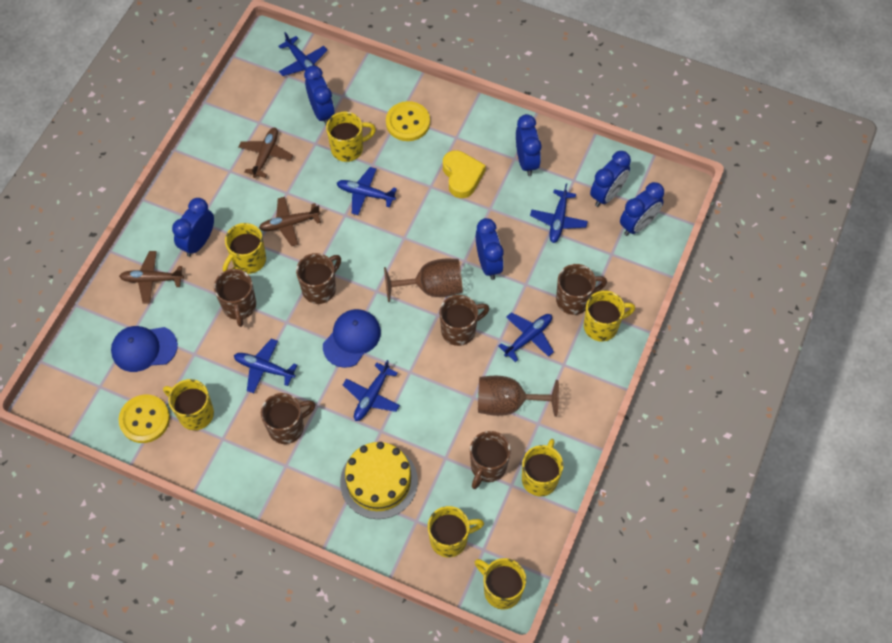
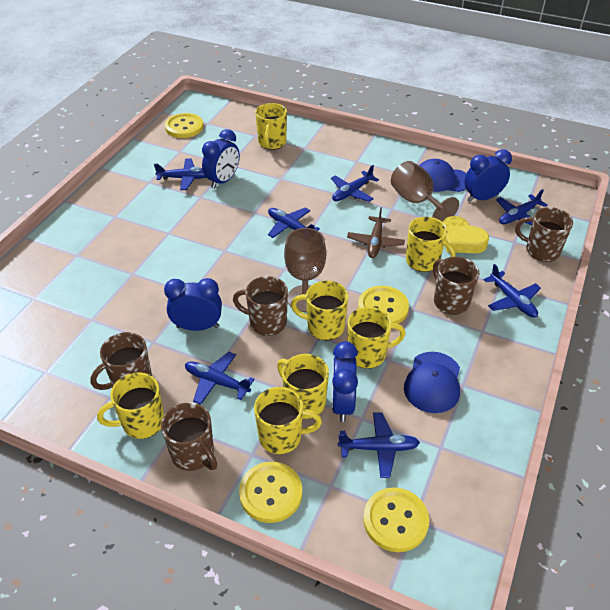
blue clock: [172,198,214,257] [304,66,335,124] [476,218,504,280] [516,114,542,176] [590,151,631,207] [620,182,664,236] = 6 -> [164,278,222,331] [202,129,240,189] [332,341,358,422] [464,149,512,202] = 4
blue plane: [234,339,297,393] [278,32,328,76] [337,167,397,215] [343,360,400,421] [499,312,554,362] [530,183,588,243] = 6 -> [154,159,206,190] [185,352,255,405] [268,208,320,238] [331,165,379,202] [338,412,420,478] [484,264,541,318] [496,189,548,225] = 7
brown mug: [214,269,256,327] [261,393,316,444] [296,253,341,304] [439,295,489,346] [470,431,511,489] [556,264,607,315] = 6 -> [90,332,152,390] [161,402,217,471] [233,276,288,336] [433,257,480,315] [515,207,573,262] = 5
brown plane: [119,251,184,303] [238,128,293,178] [259,197,321,246] = 3 -> [347,207,405,258] = 1
yellow button: [119,394,170,443] [386,101,430,141] = 2 -> [165,113,203,138] [239,462,302,523] [358,286,409,324] [363,487,429,552] = 4
yellow cake: [340,442,418,519] = 1 -> none = 0

